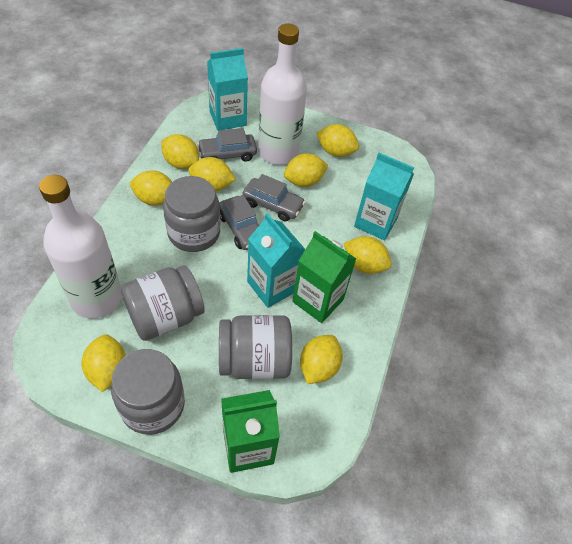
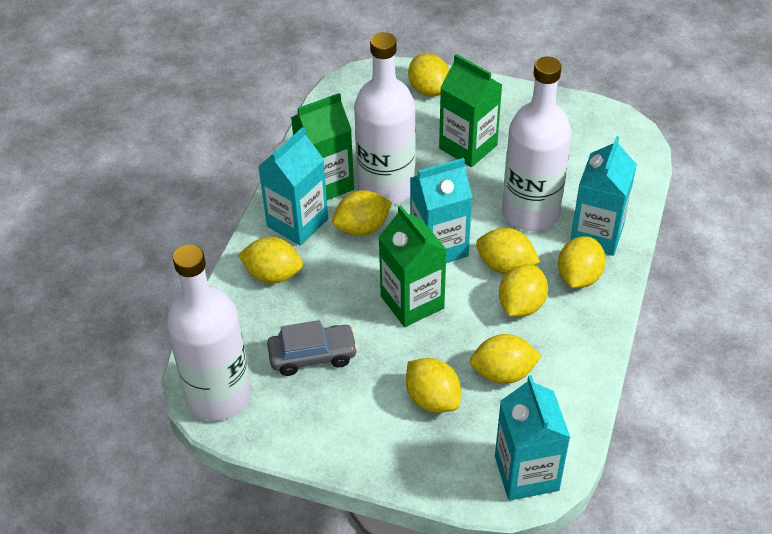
green carton: [221,390,280,473] [292,231,356,323] = 2 -> [291,93,354,200] [378,205,447,327] [439,54,502,167] = 3
grey car: [197,128,257,162] [219,195,259,250] [243,174,306,221] = 3 -> [267,320,358,376] = 1
grey jar: [111,349,185,435] [121,265,205,341] [163,176,220,252] [219,315,292,379] = 4 -> none = 0
turquoise carton: [207,48,248,131] [247,213,305,308] [354,153,414,241] = 3 -> [258,127,328,246] [410,158,472,263] [495,375,571,501] [570,136,637,256] = 4
white bottle: [39,175,122,319] [258,23,307,165] = 2 -> [167,244,252,421] [354,32,416,205] [502,56,572,231] = 3

